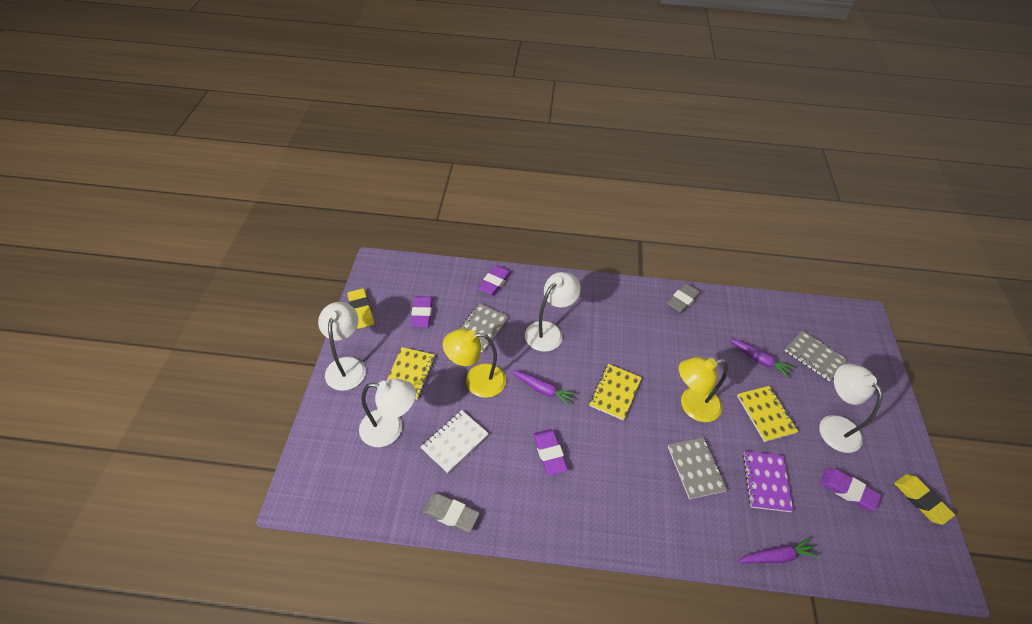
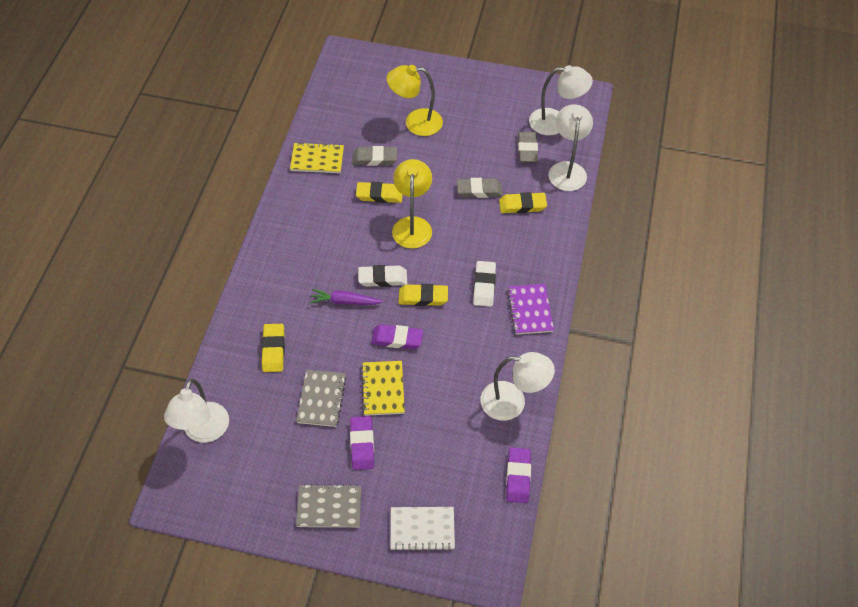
grey eraser: [423,493,480,532] [667,283,701,313] = 2 -> [352,146,397,166] [457,178,503,198] [518,132,538,162] = 3
grey notebook: [460,303,508,353] [668,437,727,499] [785,330,847,381] = 3 -> [296,370,347,427] [296,484,361,527] = 2
purple carrot: [511,371,576,406] [729,339,794,378] [738,537,819,563] = 3 -> [310,289,383,305] = 1
purple eraser: [411,296,433,327] [478,265,511,295] [533,429,568,476] [820,468,881,511] = 4 -> [350,416,374,470] [371,324,423,349] [506,447,531,503] = 3
white eraser: none = 0 -> [358,265,407,287] [473,261,496,307] = 2
yellow eraser: [347,288,374,329] [894,474,955,525] = 2 -> [262,324,285,372] [356,182,403,203] [399,284,448,306] [499,192,547,213] = 4
yellow notebook: [387,347,435,400] [589,364,642,420] [737,386,798,442] = 3 -> [290,142,344,173] [361,361,405,416] = 2

